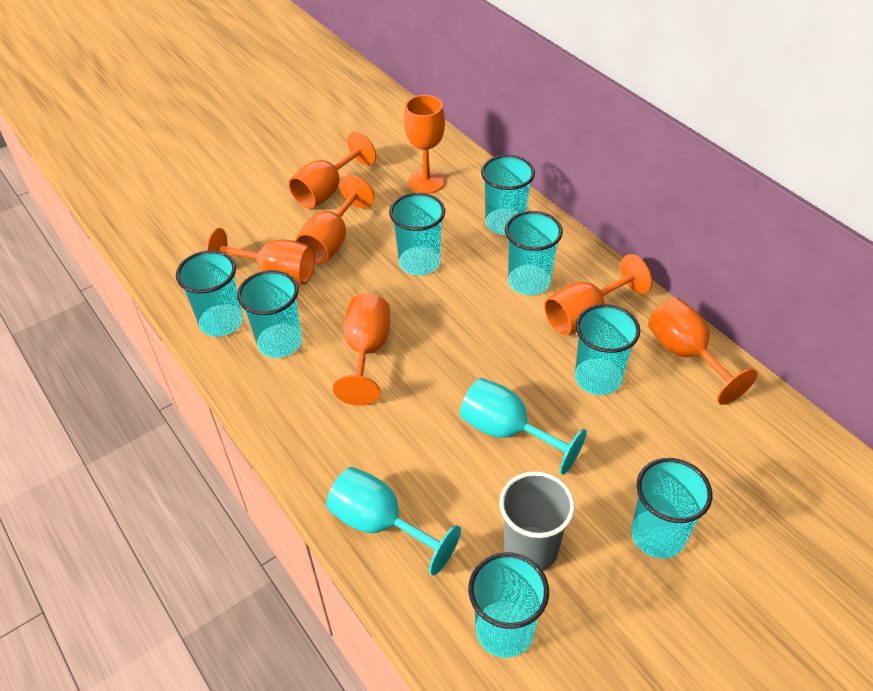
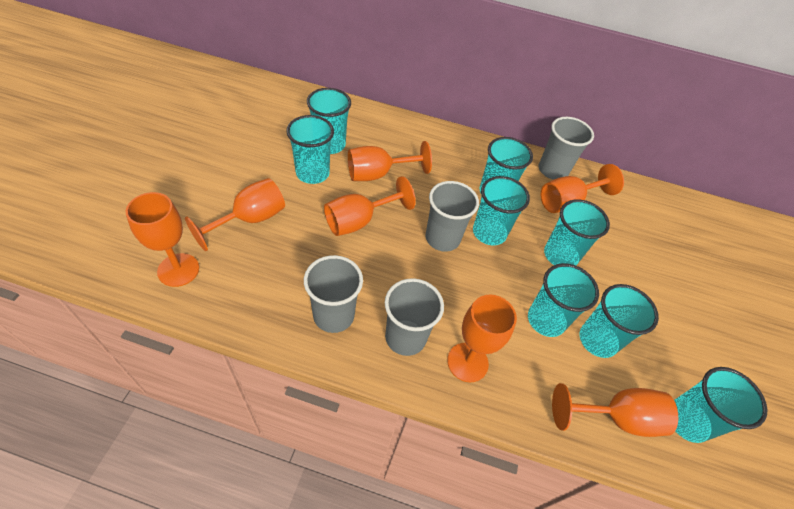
grey cup: [499,471,575,571] = 1 -> [304,255,363,333] [385,278,444,356] [426,181,479,252] [539,117,594,180] = 4
turquoise goblet: [326,467,461,576] [460,378,587,475] = 2 -> none = 0

